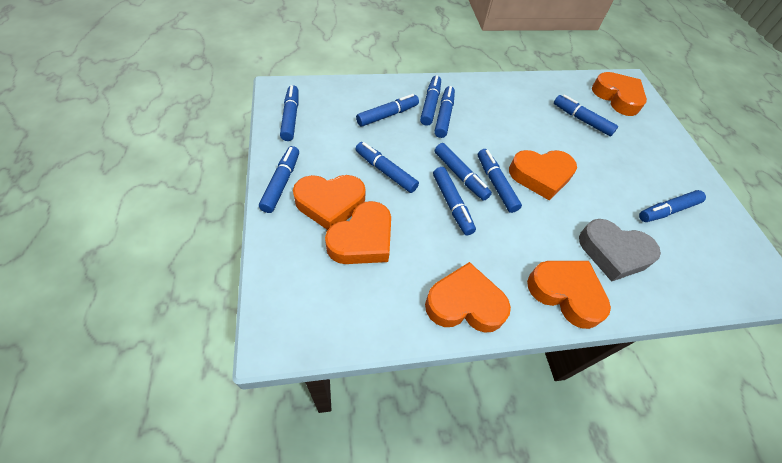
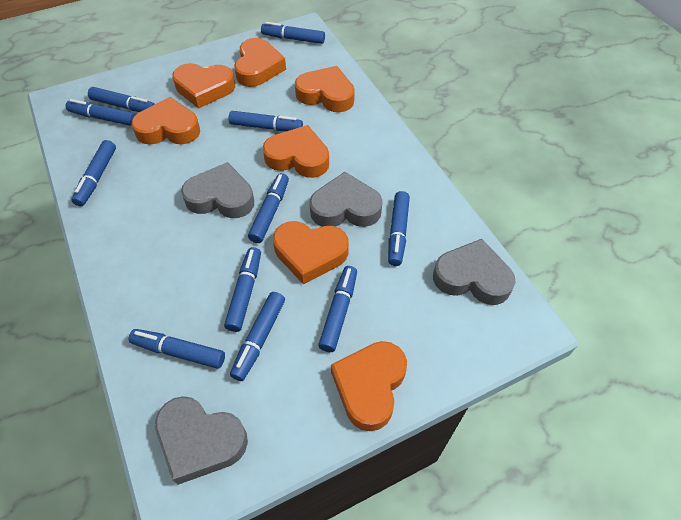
grey heart: [579,219,661,282] = 1 -> [155,396,248,485] [181,162,254,218] [309,172,383,227] [433,239,516,305] = 4
orange heart: [293,175,366,230] [325,201,391,264] [425,262,511,333] [509,150,577,200] [527,261,611,329] [592,72,647,116] = 6 -> [131,97,200,145] [172,63,235,108] [234,38,286,87] [263,125,329,178] [273,221,349,285] [295,66,355,112] [331,341,407,431] = 7

